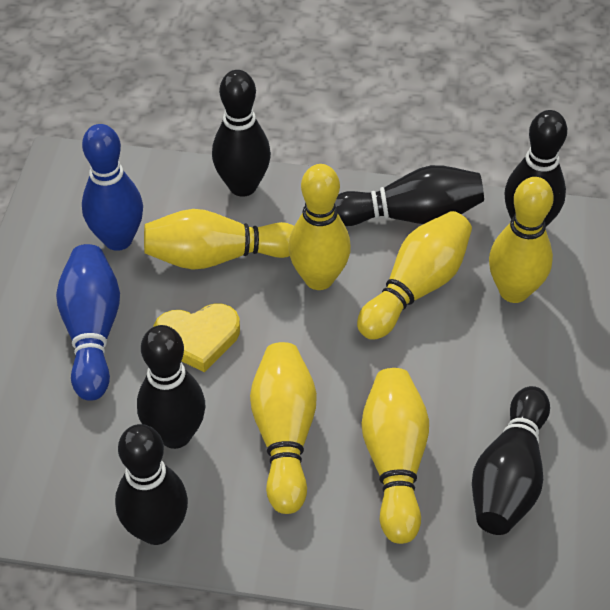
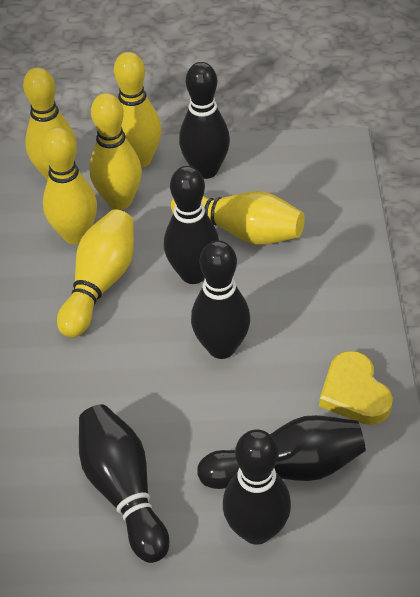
blue bowling pin: [56,244,120,401] [82,124,143,251] = 2 -> none = 0

